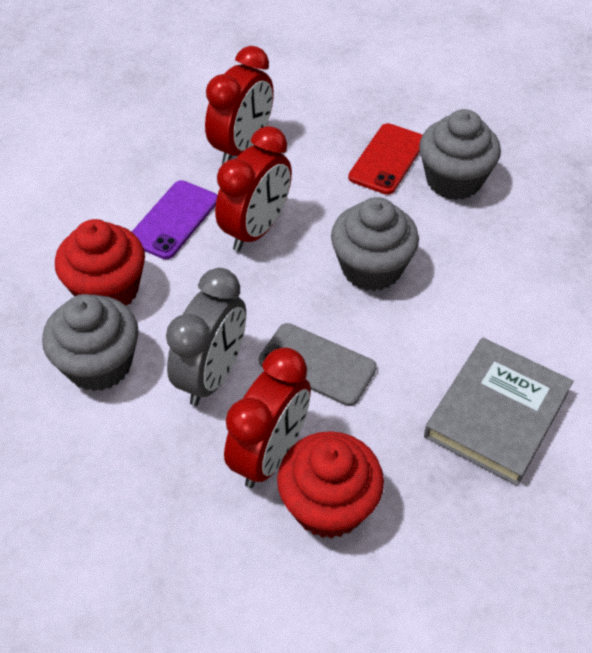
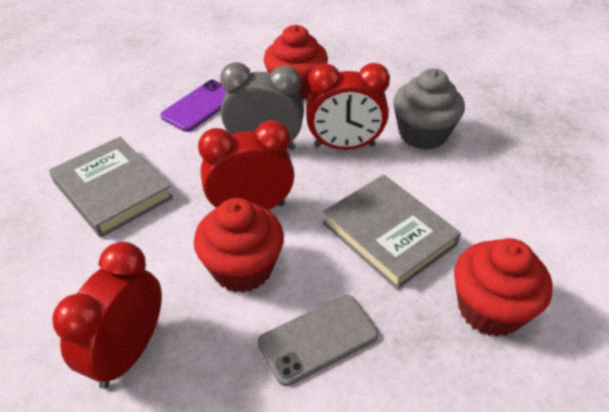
grey book: [424,338,573,486] = 1 -> [49,137,173,238] [323,175,461,289] = 2
grey cupcake: [42,294,139,391] [331,197,419,291] [419,109,501,200] = 3 -> [393,68,465,150] = 1
red cupcake: [55,219,145,306] [277,431,384,539] = 2 -> [194,198,284,293] [264,25,328,100] [454,238,553,337] = 3
red phone: [348,123,423,195] = 1 -> none = 0

